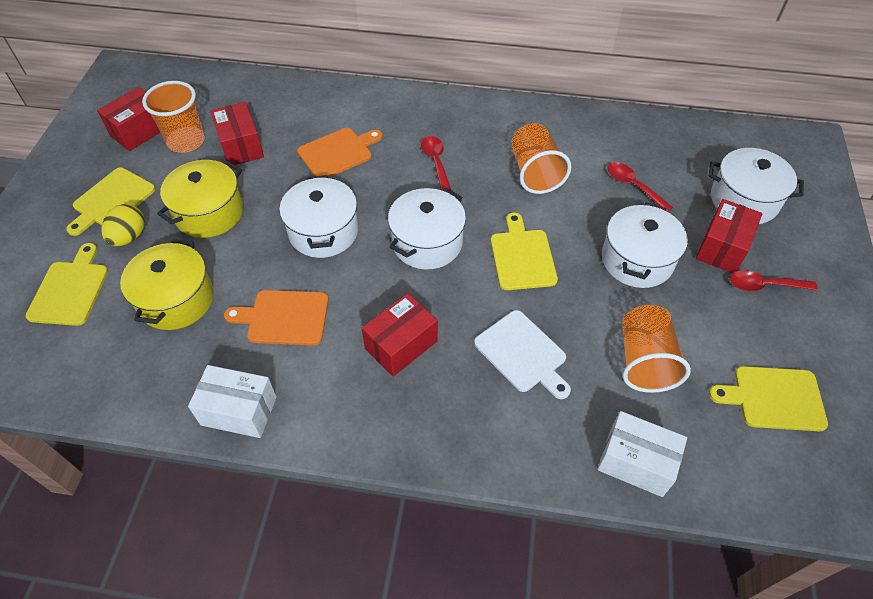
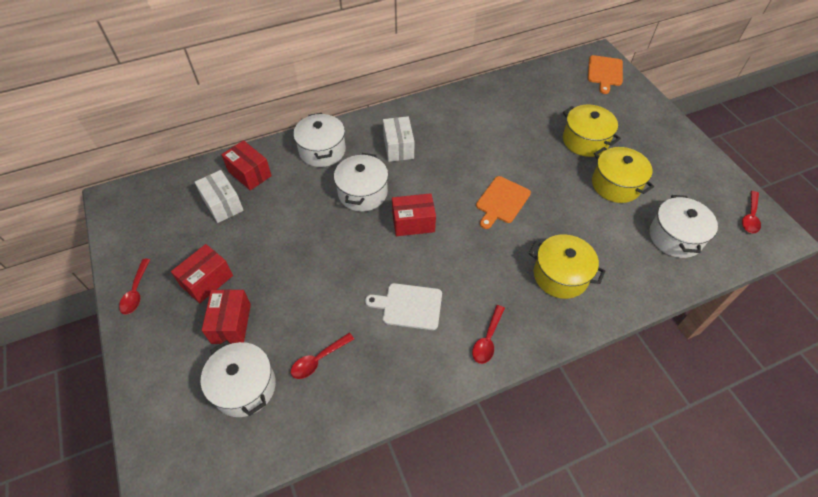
orange cup: [142,81,205,153] [511,123,571,194] [622,305,691,393] = 3 -> none = 0
red spoon: [421,136,452,191] [607,162,673,212] [730,270,818,291] = 3 -> [119,259,150,315] [291,333,354,379] [472,305,505,364] [742,191,761,233] = 4
yellow cutting board: [25,243,108,326] [66,168,155,236] [491,213,558,290] [709,366,828,431] = 4 -> none = 0
yellow egg: [101,204,145,246] = 1 -> none = 0
yellow pot: [120,239,214,330] [157,160,243,238] = 2 -> [529,235,605,299] [563,105,621,157] [592,147,654,203] = 3

